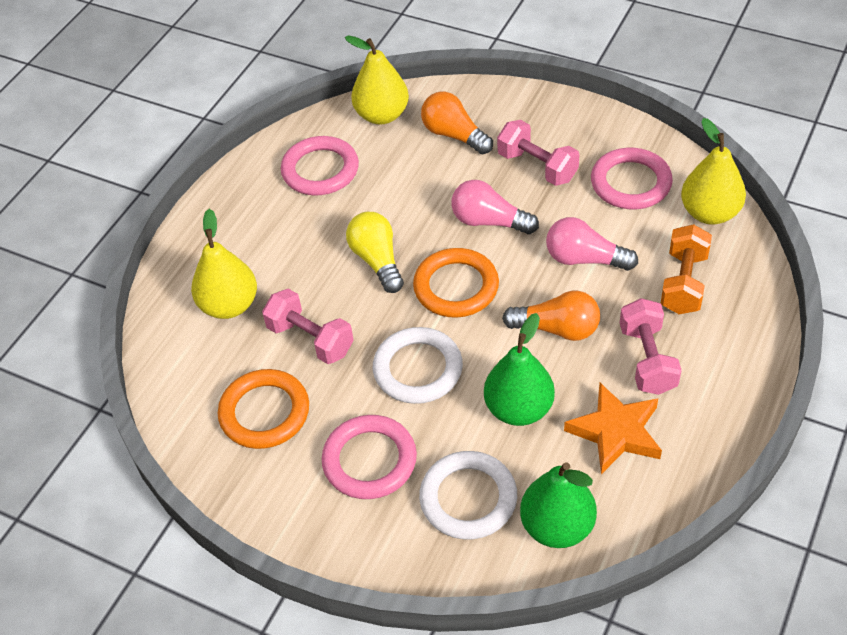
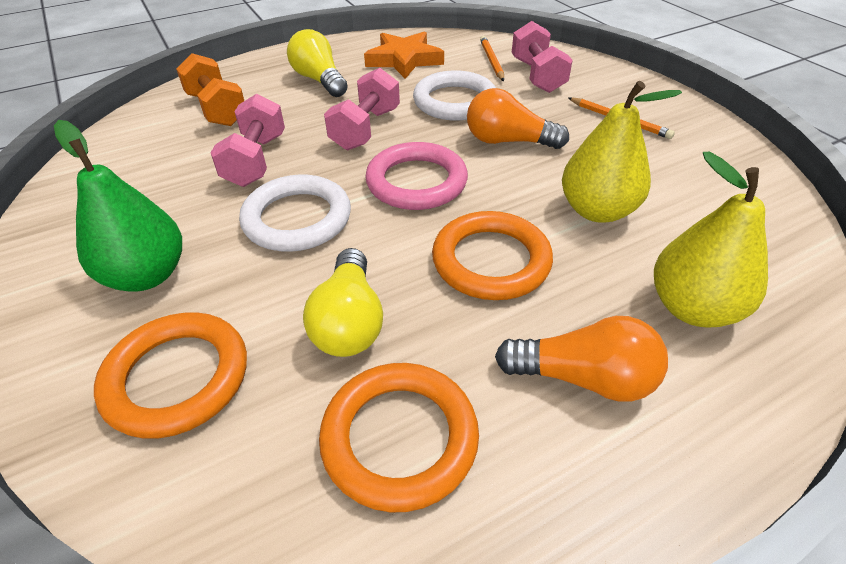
green pear: [484,313,555,426] [520,462,597,548] = 2 -> [54,120,182,292] = 1
orange pencil: none = 0 -> [480,36,504,81] [568,98,675,139] = 2
orange ring: [218,369,309,449] [413,248,499,318] = 2 -> [94,312,247,439] [319,363,479,513] [432,211,553,300] = 3
pink light bulb: [451,180,539,234] [546,217,638,271] = 2 -> none = 0
pink ring: [281,136,359,195] [322,415,417,499] [591,148,673,209] = 3 -> [365,142,468,210] = 1
yellow light bulb: [346,212,404,293] = 1 -> [287,29,348,97] [303,248,383,357] = 2
yellow pear: [191,209,257,319] [345,35,409,124] [681,118,746,225] = 3 -> [562,81,682,223] [654,152,768,327] = 2

